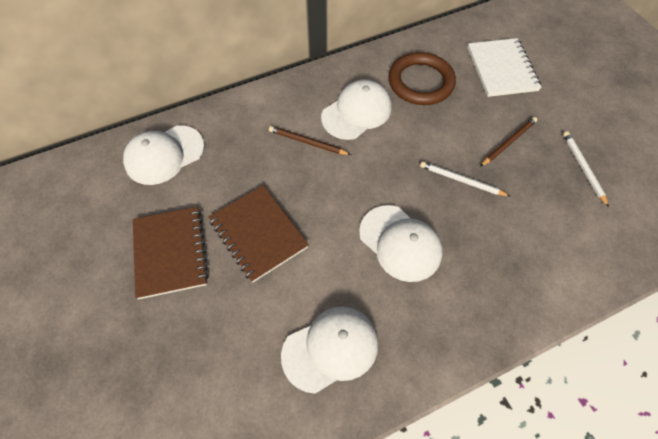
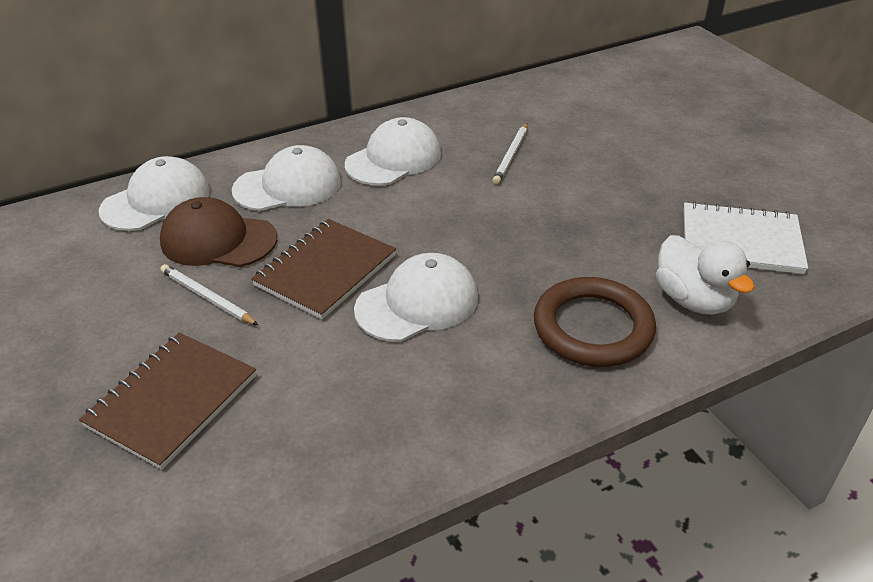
brown cap: none = 0 -> [160,197,277,267] = 1
brown pencil: [269,126,351,155] [480,117,537,167] = 2 -> none = 0
white duck: none = 0 -> [656,235,755,315] = 1

